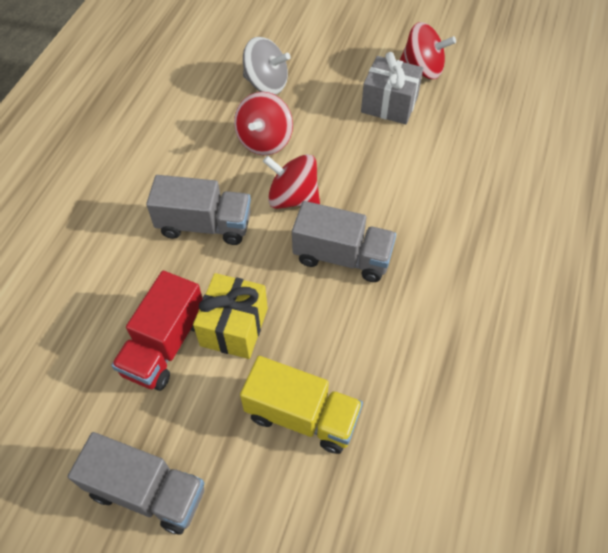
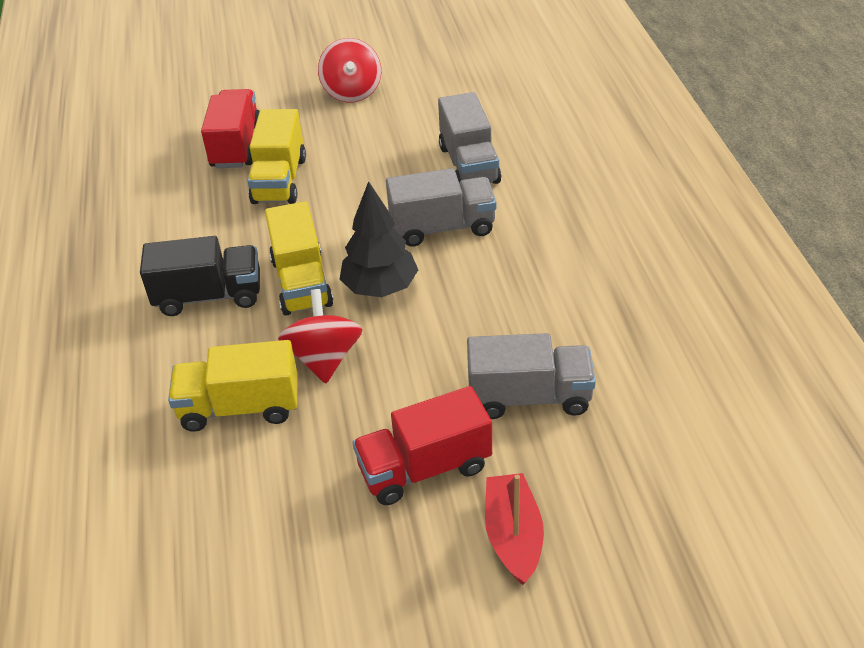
black tree: none = 0 -> [340,181,418,297] = 1
black truck: none = 0 -> [140,236,260,316] = 1
grey gift: [361,52,423,124] = 1 -> none = 0
grey spinning top: [243,37,291,95] = 1 -> none = 0
red boat: none = 0 -> [485,473,544,585] = 1
red spinning top: [234,92,293,155] [263,154,320,209] [400,22,456,79] = 3 -> [278,289,363,383] [318,38,381,102] = 2
red truck: [111,271,203,391] = 1 -> [201,89,260,168] [352,386,492,505] = 2
yellow gift: [193,273,268,359] = 1 -> none = 0
yellow truck: [240,356,363,454] = 1 -> [168,340,298,432] [247,109,306,204] [265,201,333,316] = 3

